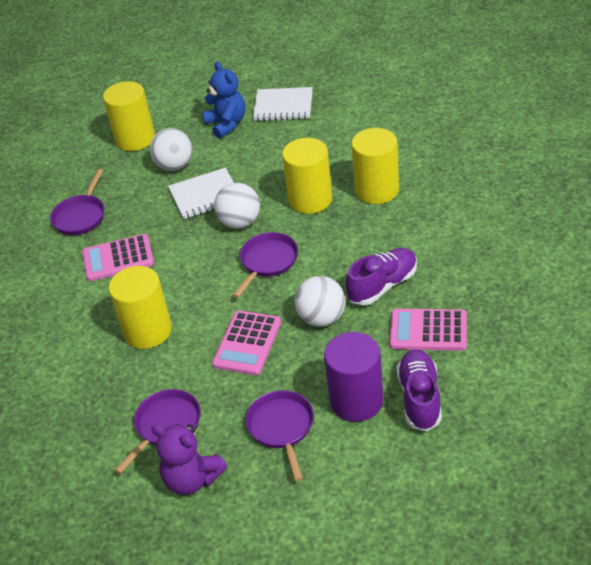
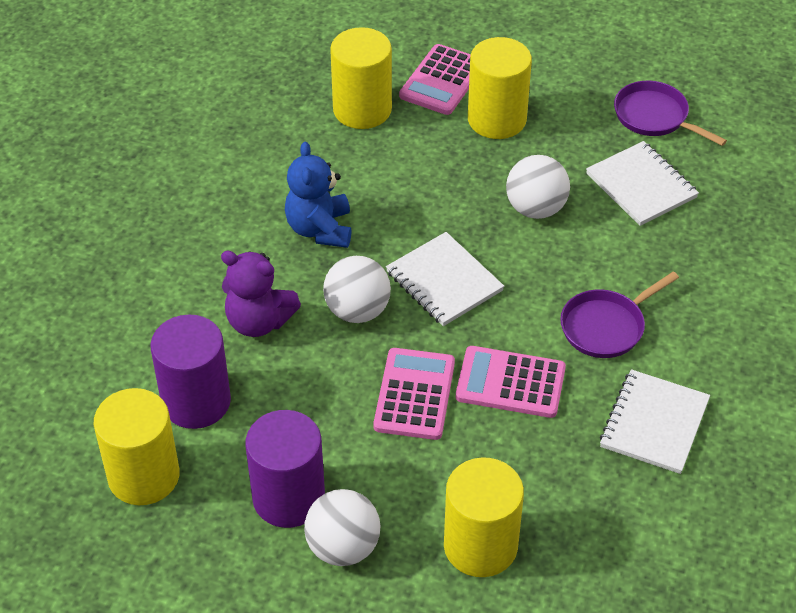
purple cylinder: [324,332,383,422] = 1 -> [151,314,231,429] [245,410,325,528] = 2
purple pan: [50,169,104,235] [115,389,201,474] [233,232,298,298] [246,390,314,481] = 4 -> [560,272,679,358] [614,81,727,146] = 2
purple shoe: [346,248,417,305] [397,349,442,432] = 2 -> none = 0
white notebook: [168,168,234,219] [253,87,313,121] = 2 -> [386,232,504,326] [586,141,699,226] [600,369,710,474] = 3

